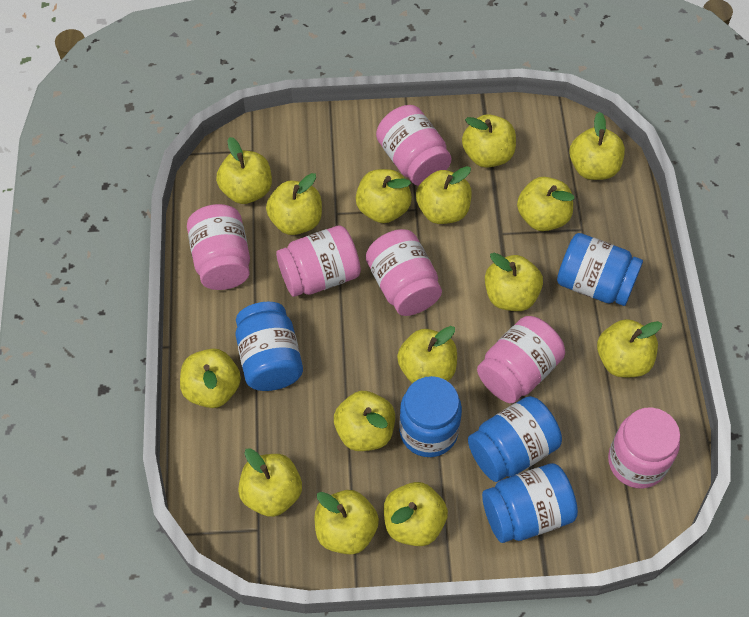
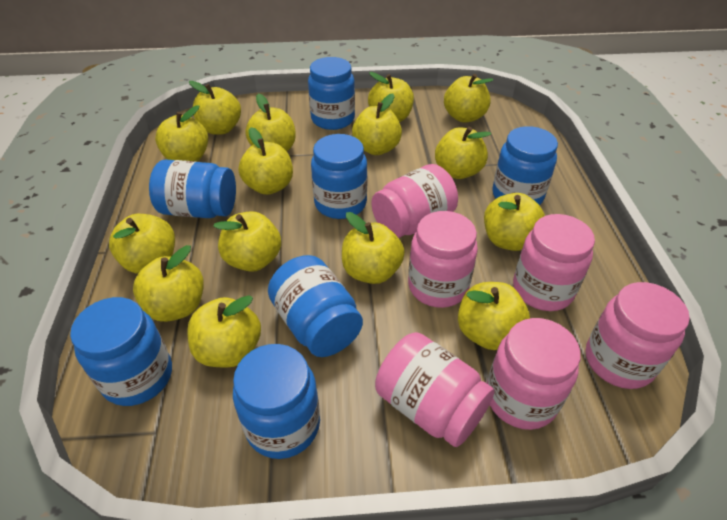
blue jar: [236,302,303,391] [399,376,462,457] [468,396,562,482] [482,463,578,543] [557,233,643,306] = 5 -> [70,297,172,406] [149,159,236,218] [233,344,320,459] [268,255,363,357] [308,57,355,130] [311,134,367,219] [492,126,558,205] = 7

